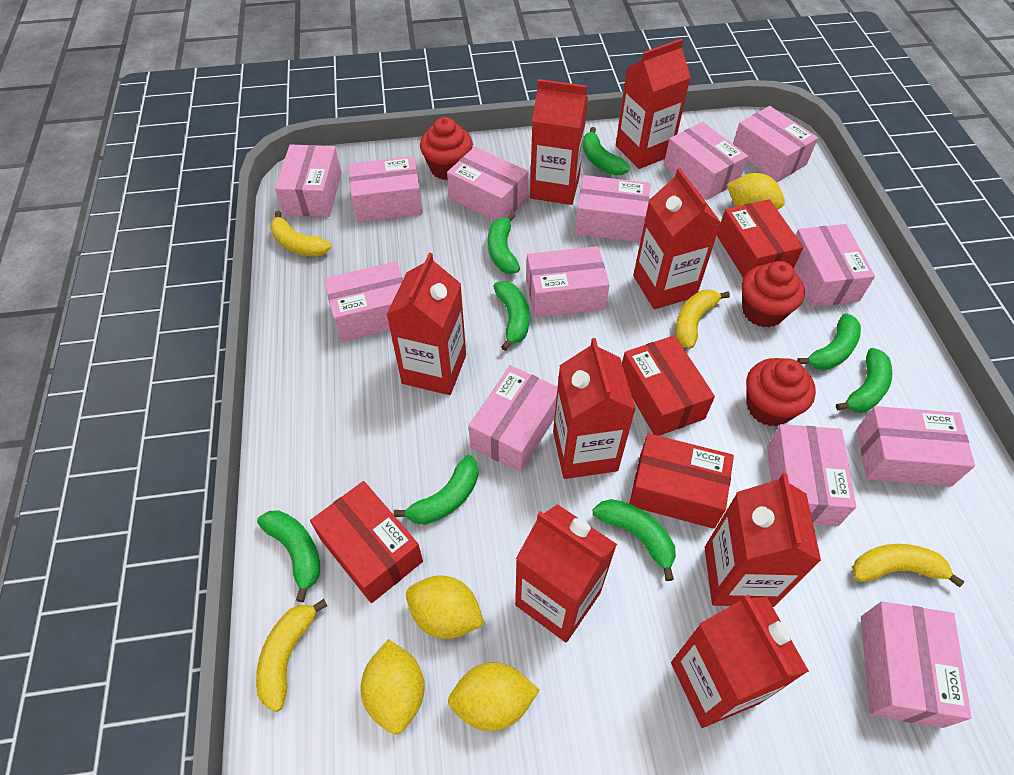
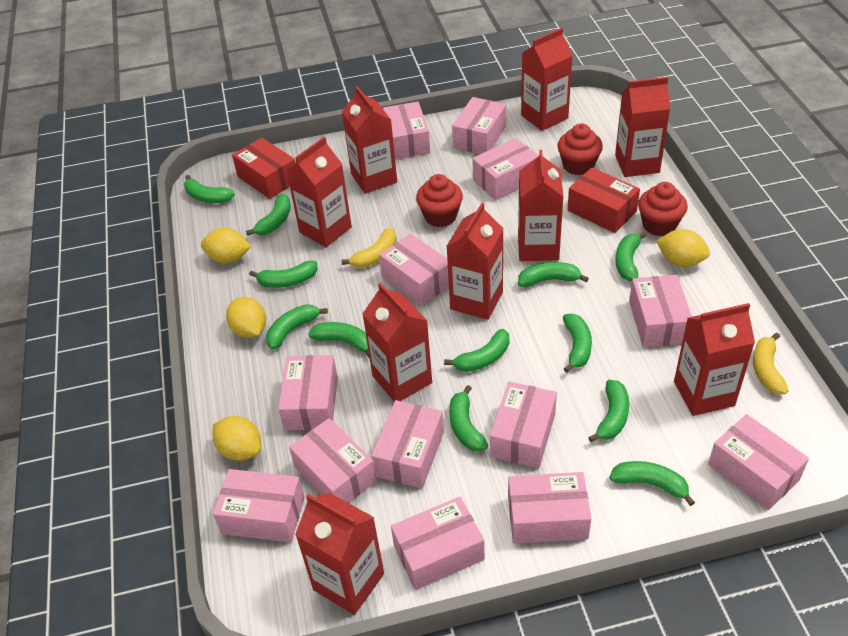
green banana: [257,510,320,602] [394,455,479,525] [488,213,520,274] [493,281,529,351] [583,127,630,175] [593,499,676,581] [797,313,861,370] [836,348,892,413] = 8 -> [184,175,235,203] [246,194,291,236] [249,261,317,288] [266,304,328,349] [308,322,370,358] [444,329,509,372] [449,385,488,452] [518,262,589,287] [563,314,592,373] [588,380,629,442] [609,461,695,506] [615,232,647,281] = 12
red box: [310,481,423,603] [622,335,715,436] [629,433,734,529] [717,199,804,278] = 4 -> [232,137,295,199] [567,167,640,233] = 2
red carton: [386,253,466,395] [515,504,617,642] [530,79,588,205] [553,338,636,479] [616,39,691,169] [633,168,721,309] [671,594,809,728] [705,473,821,607] = 8 -> [286,137,352,247] [295,493,384,615] [342,86,397,194] [362,283,432,402] [447,203,504,320] [518,150,563,261] [521,28,573,131] [615,77,670,177] [674,303,755,416] = 9
yellow banana: [256,599,327,712] [270,211,332,257] [675,290,730,349] [852,544,965,587] = 4 -> [341,228,397,268] [753,333,789,394] = 2

